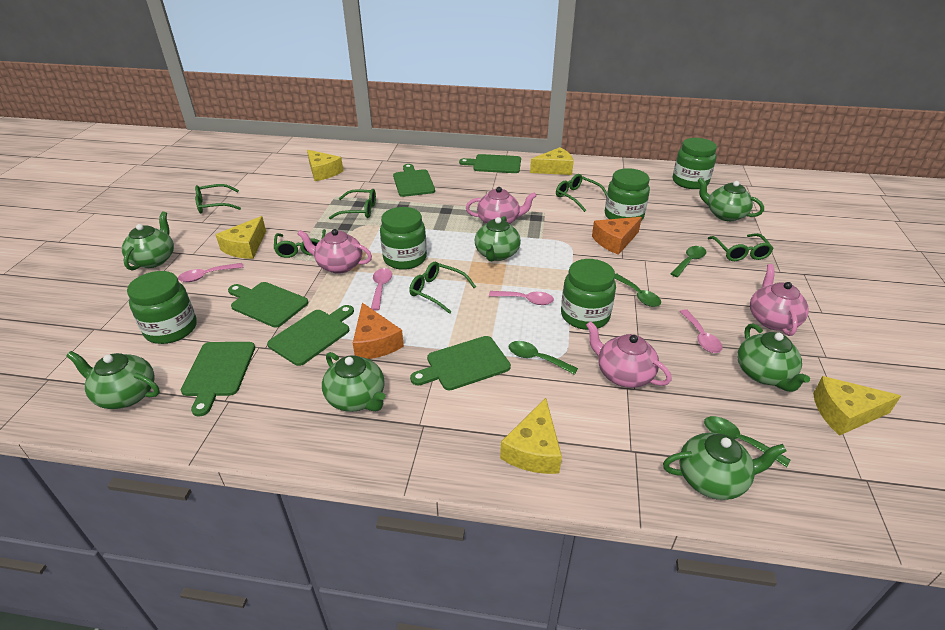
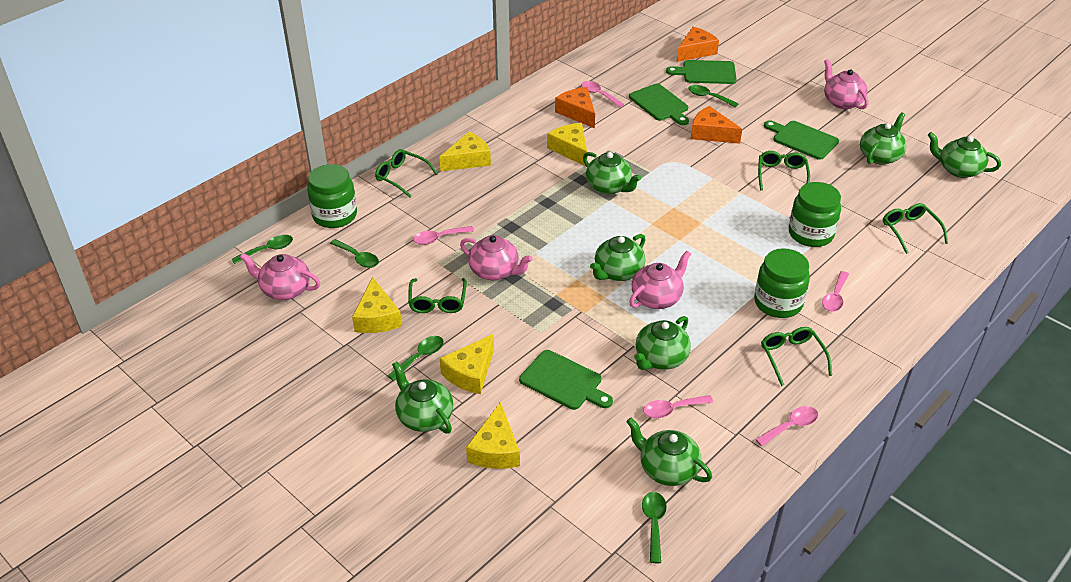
green cutting board: [181,342,255,417] [228,282,308,327] [267,305,354,366] [393,164,435,197] [410,336,511,390] [459,154,521,173] = 6 -> [519,350,613,410] [629,84,689,125] [666,60,737,84] [764,120,839,160] = 4
green glasses: [195,184,241,213] [274,229,326,258] [329,189,376,219] [409,262,476,314] [556,174,607,212] [708,233,774,261] = 6 -> [375,149,438,197] [408,278,467,313] [758,151,810,190] [761,327,832,386] [883,203,948,254] = 5
green jar: [127,271,197,344] [380,207,427,270] [561,259,616,330] [605,168,650,221] [673,138,717,189] = 5 -> [307,164,357,228] [754,248,810,318] [789,182,841,247] = 3
green spoon: [508,341,578,375] [615,274,661,307] [671,246,706,277] [704,416,790,467] = 4 -> [232,235,293,264] [330,239,379,268] [388,336,444,381] [642,492,667,563] [688,85,739,108] = 5
orange cheese: [353,303,404,359] [592,217,642,255] = 2 -> [555,87,595,128] [677,27,719,62] [691,106,742,144] = 3
pink spoon: [178,263,243,282] [371,268,392,311] [489,291,554,305] [680,309,723,353] = 4 -> [413,226,474,245] [581,81,624,108] [643,395,713,418] [755,406,818,446] [822,271,849,312] = 5

